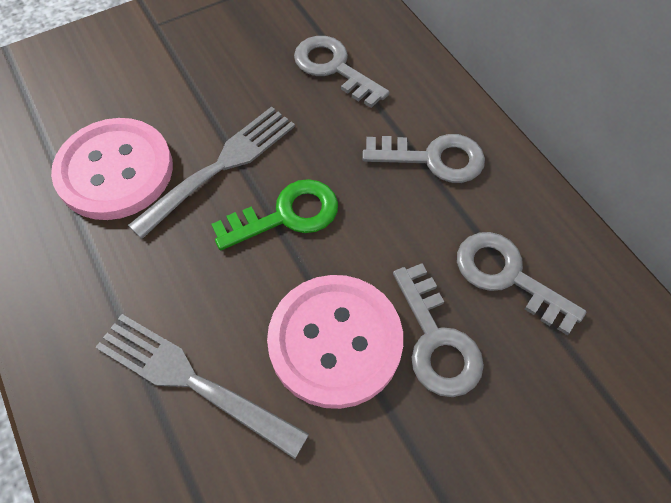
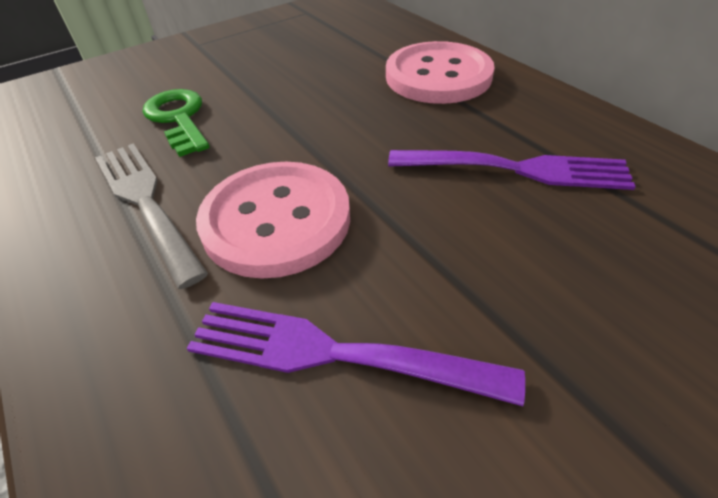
grey fork: [95,314,309,459] [128,107,295,239] = 2 -> [95,143,208,289] = 1
grey key: [294,36,390,108] [362,134,485,183] [393,263,484,397] [457,232,586,335] = 4 -> none = 0
purple fork: none = 0 -> [186,302,525,406] [388,150,636,190] = 2

